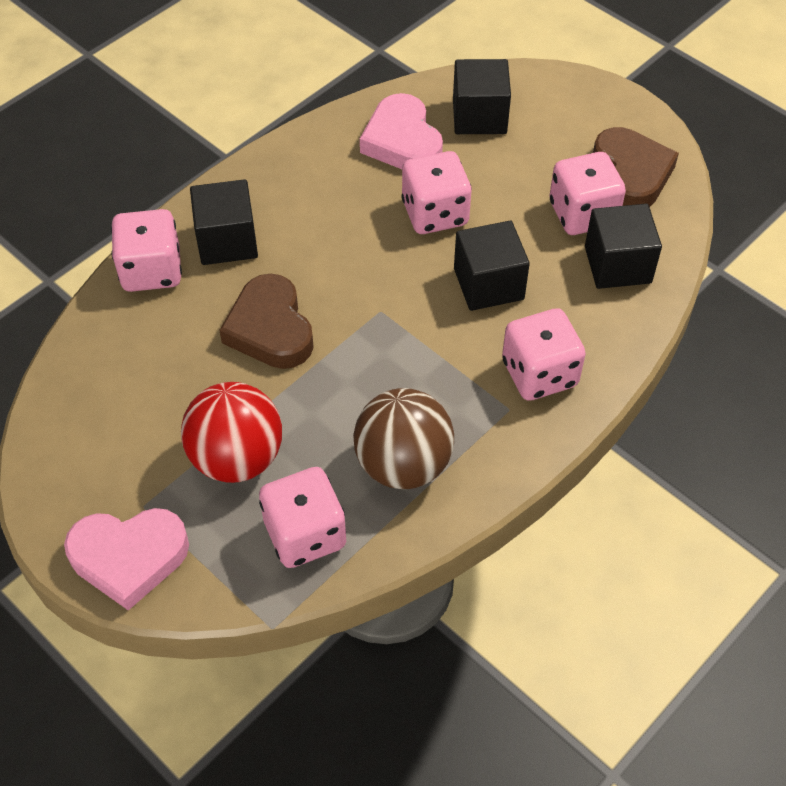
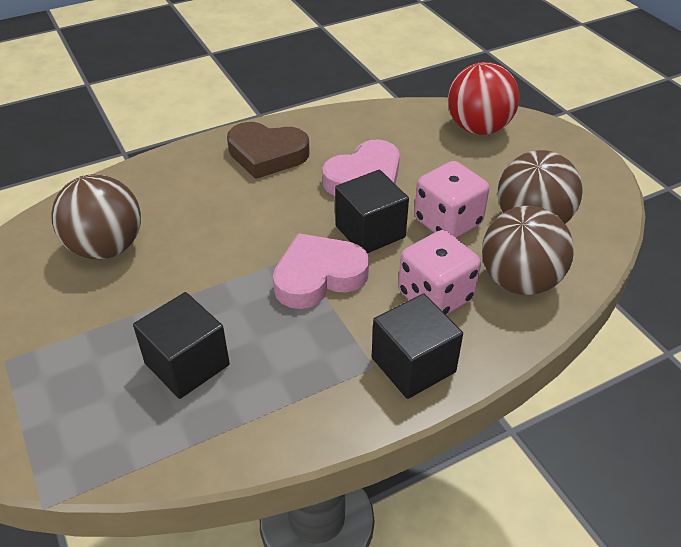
black cube: [190,179,258,265] [453,59,511,134] [454,221,530,311] [585,204,662,289] = 4 -> [133,292,230,399] [335,170,409,253] [372,293,463,399] = 3
brown ball: [353,388,454,489] = 1 -> [51,174,141,260] [482,206,574,295] [498,150,583,224] = 3
brown heart: [219,274,314,369] [593,127,679,207] = 2 -> [227,122,310,179] = 1
pink dice: [111,209,182,292] [259,467,346,568] [401,151,472,234] [502,308,586,401] [549,152,626,235] = 5 -> [398,230,481,315] [414,161,489,238] = 2

